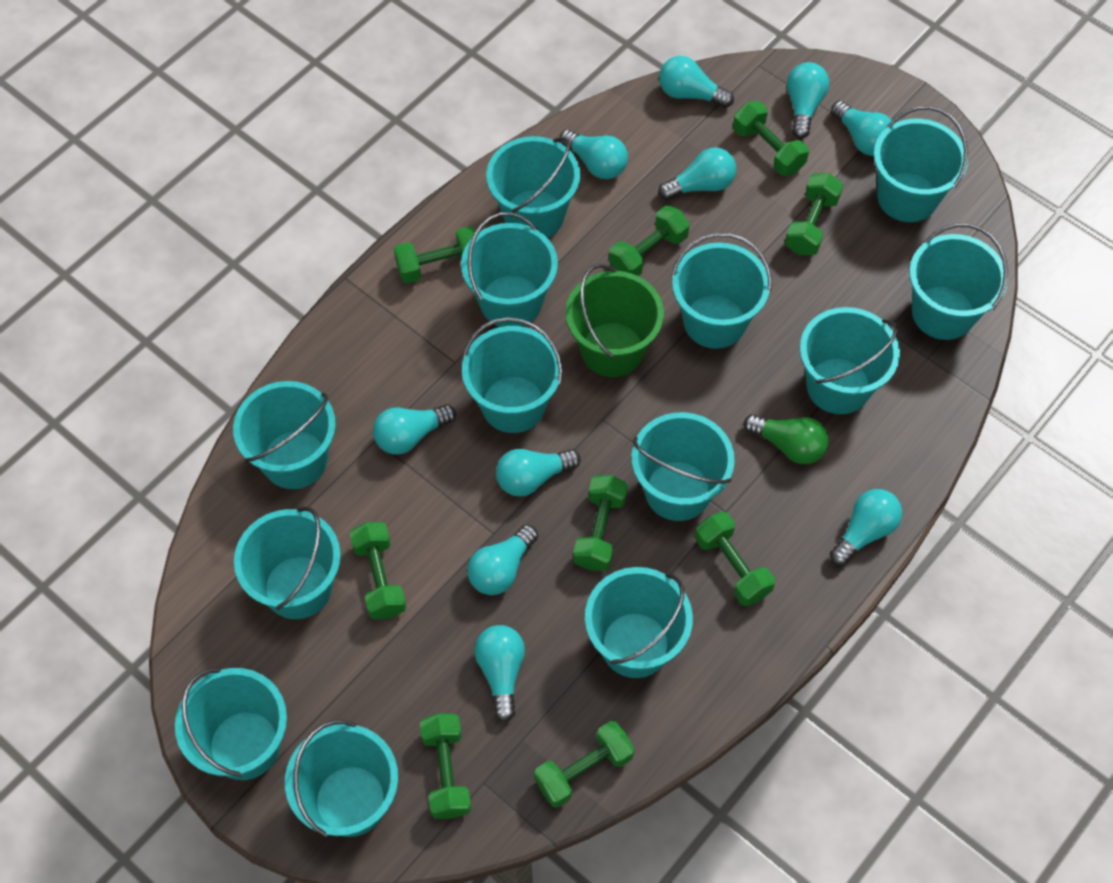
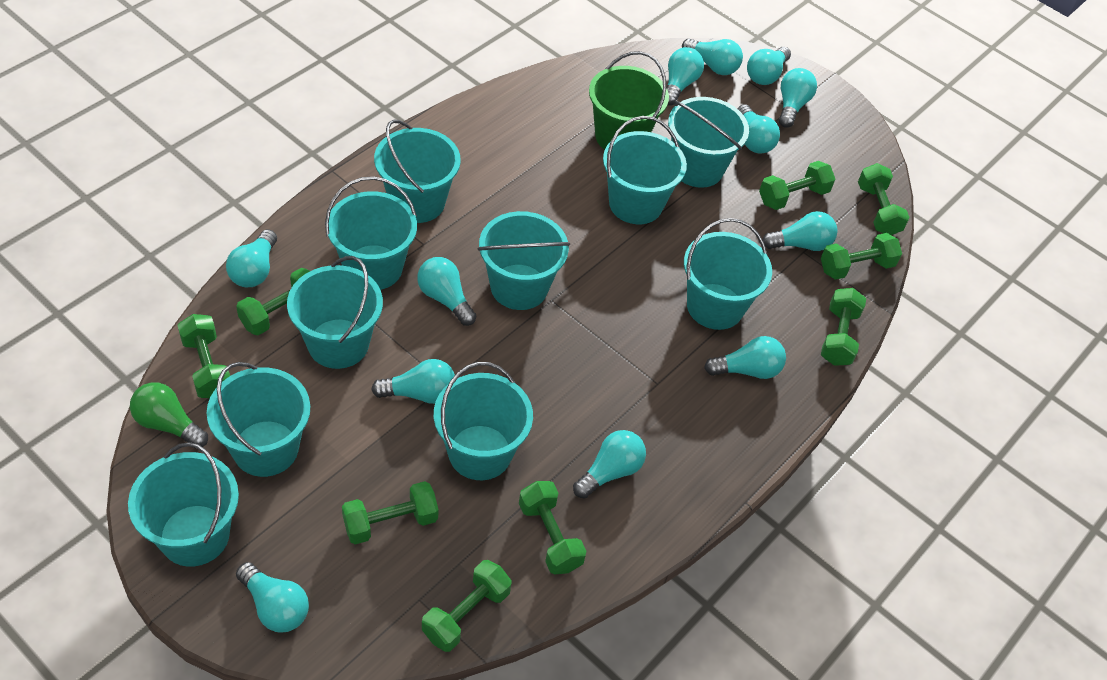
turquoise bucket: [175,668,287,780] [233,381,336,489] [234,506,341,619] [285,720,398,837] [461,212,558,327] [462,317,563,433] [486,136,580,238] [585,567,693,678] [631,412,735,521] [671,233,772,349] [800,307,900,414] [874,106,968,222] [909,224,1008,340] = 13 -> [128,442,239,567] [207,362,310,477] [287,256,383,369] [325,176,417,290] [374,120,461,223] [434,362,533,480] [478,211,570,310] [603,116,687,224] [668,97,749,188] [684,218,772,330] = 10
turquoise light bulb: [373,404,456,454] [467,524,538,595] [474,625,525,722] [496,449,581,497] [559,129,628,179] [658,147,736,200] [659,56,734,108] [787,62,829,139] [830,489,902,566] [831,101,892,156] = 10 -> [226,229,277,287] [236,562,309,632] [371,359,455,404] [417,257,476,326] [573,430,646,499] [667,47,704,106] [682,39,743,75] [704,336,786,379] [737,104,780,153] [747,47,791,85] [763,211,837,251] [779,68,817,128] = 12

